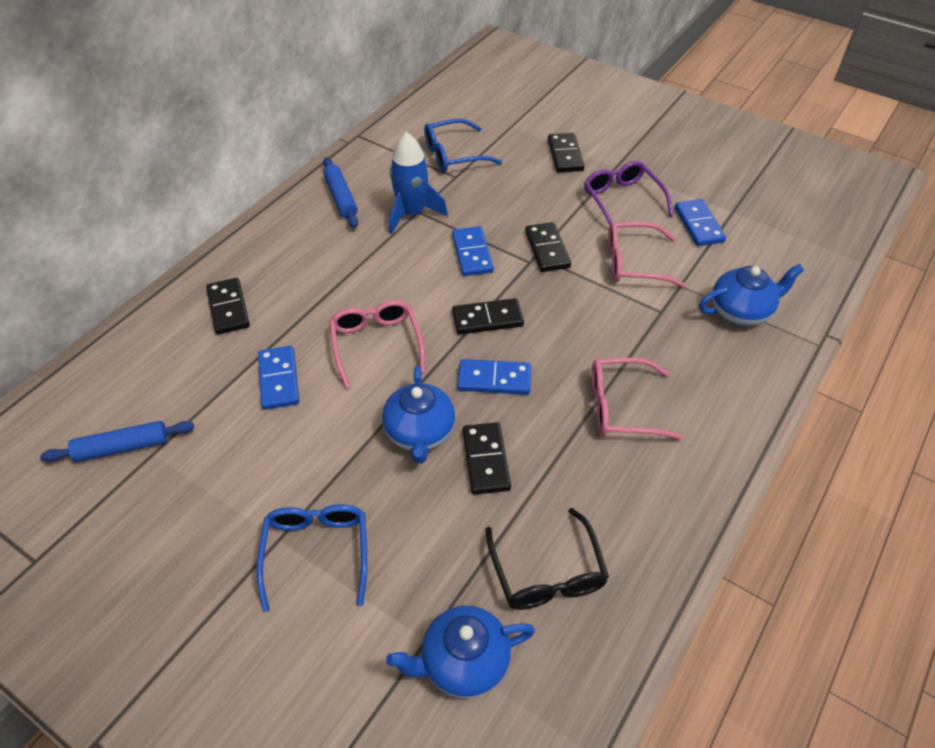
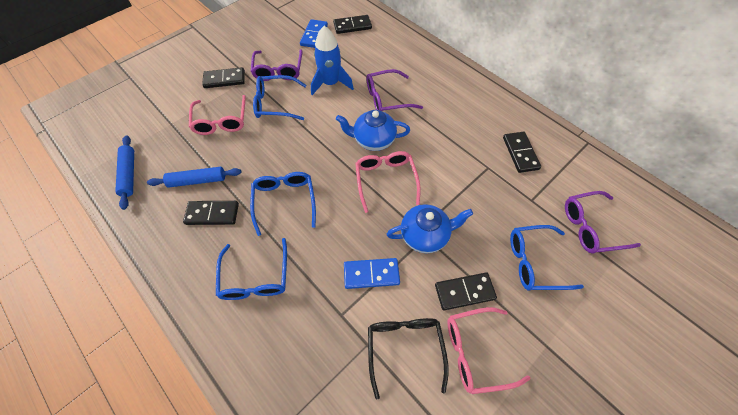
blue domino: [258,346,299,410] [452,226,494,276] [457,359,531,395] [675,199,726,246] = 4 -> [300,19,328,48] [344,258,400,289] = 2
blue glasses: [256,504,367,612] [424,119,502,172] = 2 -> [216,238,287,300] [250,172,316,236] [253,75,306,120] [510,225,584,291] = 4
blue teapot: [382,366,455,464] [386,605,535,698] [699,264,804,326] = 3 -> [336,110,410,151] [387,204,473,253] = 2
purple glasses: [584,161,673,225] = 1 -> [251,49,303,81] [366,69,423,111] [565,191,641,254] = 3

